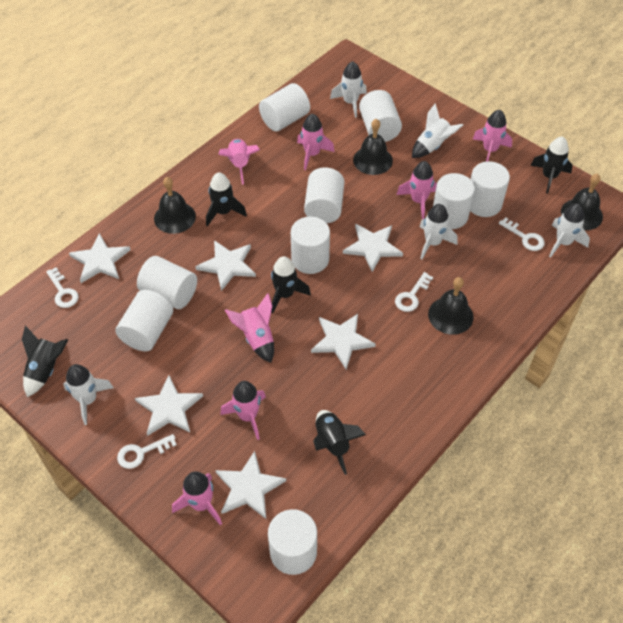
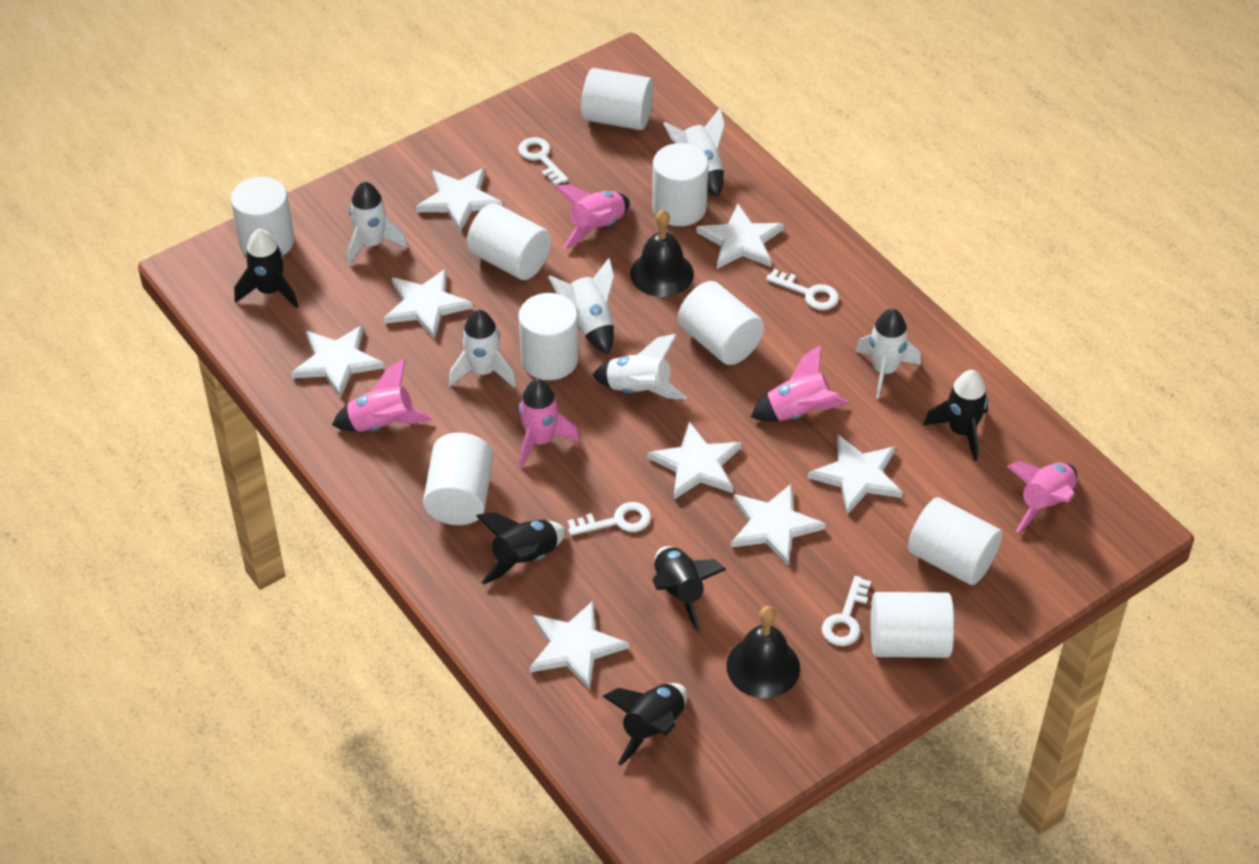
black bell: [154,177,196,234] [353,119,393,175] [428,277,474,335] [561,174,603,230] = 4 -> [630,210,694,297] [726,606,800,698] = 2
pink rocket: [172,472,222,526] [218,139,260,184] [220,381,266,440] [225,293,274,363] [297,114,335,170] [396,161,437,219] [473,110,512,162] = 7 -> [332,359,433,432] [519,379,579,468] [555,184,630,249] [751,345,848,422] [1007,461,1077,533] = 5
white rocket: [63,364,114,425] [330,61,367,118] [412,103,463,158] [420,204,457,259] [549,203,590,258] = 5 -> [347,181,408,266] [449,310,516,387] [548,258,614,354] [592,334,687,400] [663,108,725,197] [855,308,921,399] = 6
white star: [69,233,130,283] [135,376,203,436] [195,240,256,291] [215,451,286,519] [311,314,376,369] [343,224,403,272] = 6 -> [291,325,385,398] [383,269,473,339] [416,168,503,232] [530,601,629,690] [647,421,742,499] [696,204,784,269] [731,483,826,566] [807,435,903,515] = 8

